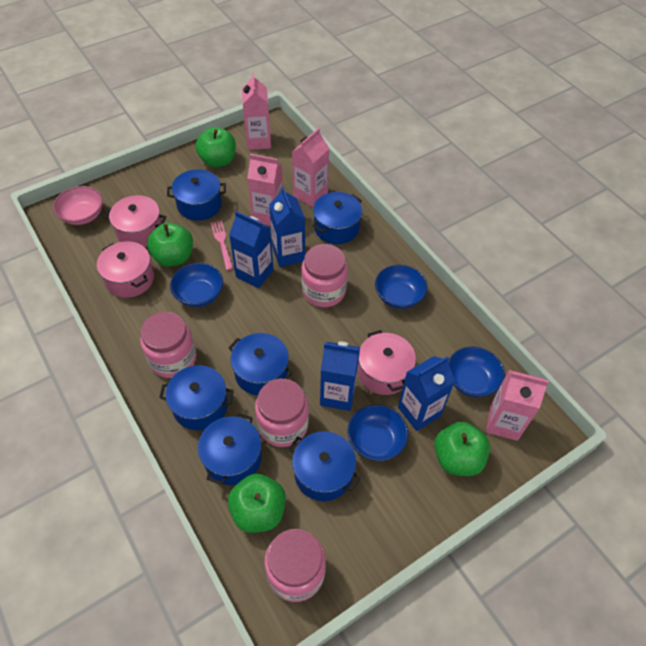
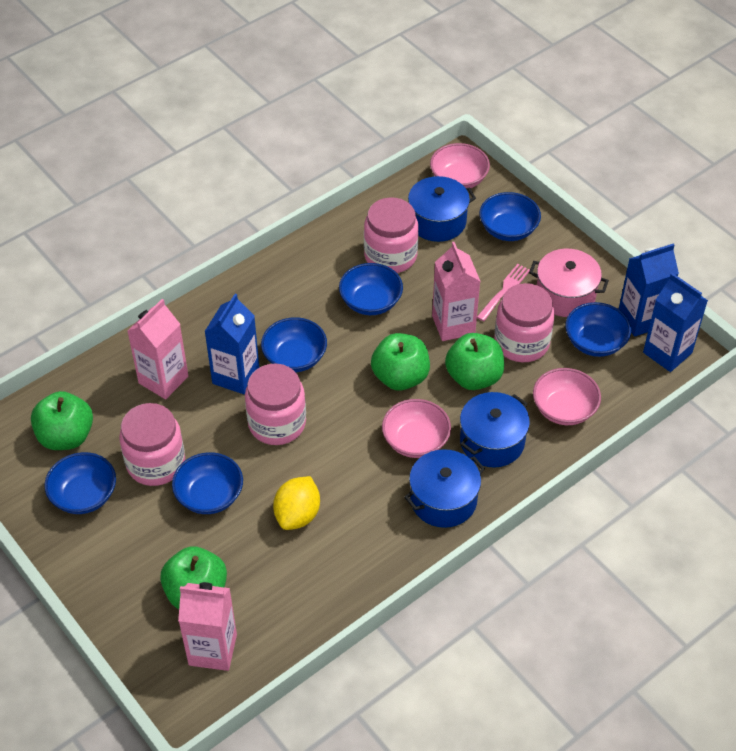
blue bowl: [170,263,223,307] [347,404,409,461] [375,265,428,309] [448,346,505,398] = 4 -> [44,452,116,514] [172,452,243,514] [261,317,327,372] [339,263,403,315] [479,192,541,241] [565,302,631,357] = 6
blue carton: [229,211,273,288] [269,187,305,267] [320,341,360,411] [398,356,455,431] = 4 -> [205,294,259,394] [619,243,679,337] [643,273,708,372] = 3
blue pot: [159,365,234,430] [167,169,226,221] [198,413,262,485] [228,333,292,395] [288,431,361,501] [312,192,362,244] = 6 -> [404,449,485,528] [408,176,476,242] [460,392,530,467] = 3
pink bowl: [53,186,103,225] = 1 -> [382,399,451,458] [430,143,490,188] [533,368,601,425] = 3
pink carton: [242,73,271,150] [247,154,283,226] [292,128,330,207] [486,370,549,441] = 4 -> [127,299,188,399] [178,582,237,671] [432,242,480,341] = 3
pink pot: [97,241,154,298] [104,195,166,247] [358,330,416,395] = 3 -> [529,249,609,317] = 1
yellow lemon: none = 0 -> [273,476,320,530] = 1

